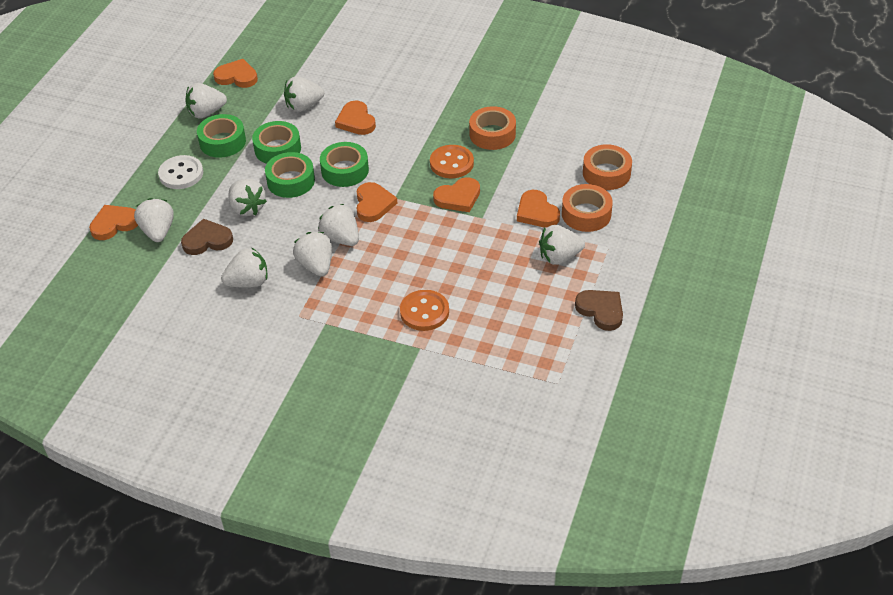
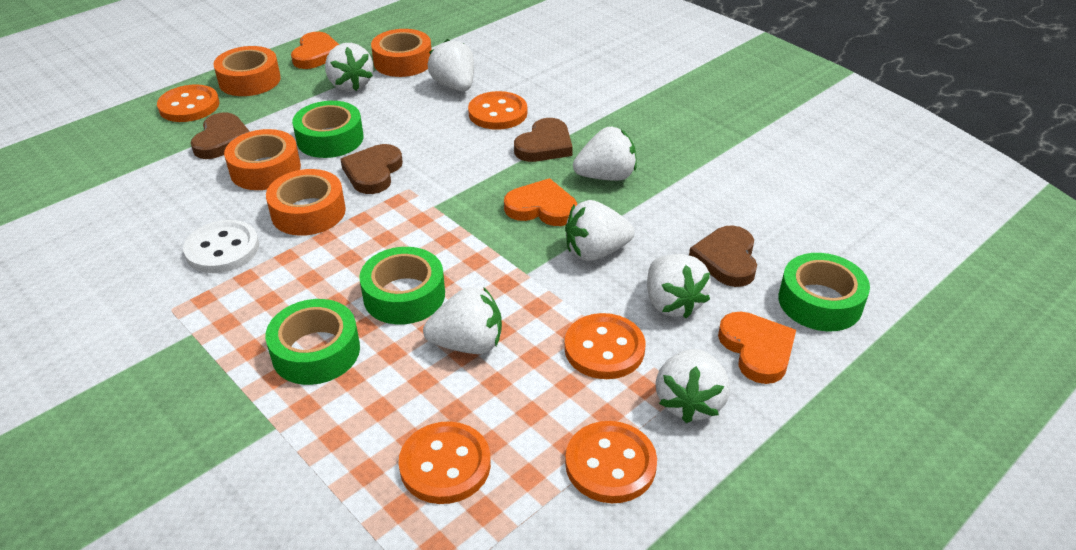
brown heart: [181,219,233,255] [575,290,623,331] = 2 -> [191,112,250,159] [340,144,403,194] [514,118,573,162] [689,225,757,287] = 4
orange button: [400,290,449,331] [430,145,474,178] = 2 -> [157,84,219,122] [399,421,491,504] [468,91,527,130] [564,313,645,379] [565,421,657,503] = 5
orange heart: [89,205,138,240] [213,59,258,88] [335,100,376,135] [356,182,397,222] [433,177,480,212] [517,190,560,228] = 6 -> [291,32,339,69] [504,178,577,226] [718,312,796,384] = 3
orange tape: [469,106,516,150] [562,184,613,232] [583,144,632,190] = 3 -> [213,46,281,96] [224,129,301,190] [266,169,346,236] [371,29,432,77] = 4
white strawberry: [134,198,174,242] [185,83,227,119] [221,247,268,288] [228,179,267,216] [284,76,324,112] [293,232,332,276] [318,204,359,246] [539,225,585,265] = 8 -> [325,43,373,91] [423,287,502,354] [428,39,474,92] [565,200,635,261] [573,127,636,181] [647,254,711,319] [656,349,730,423] = 7

